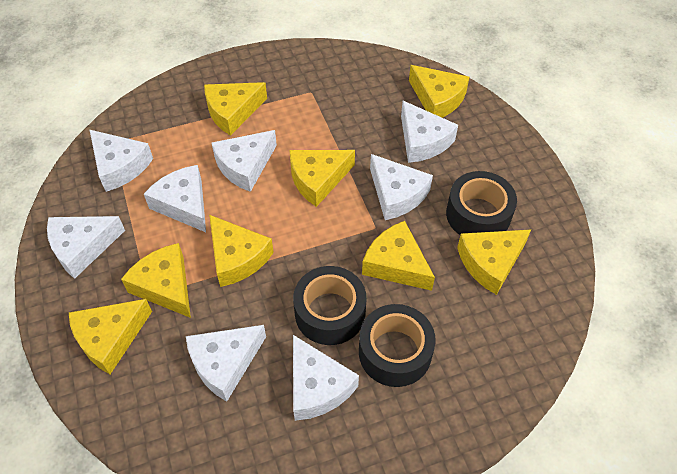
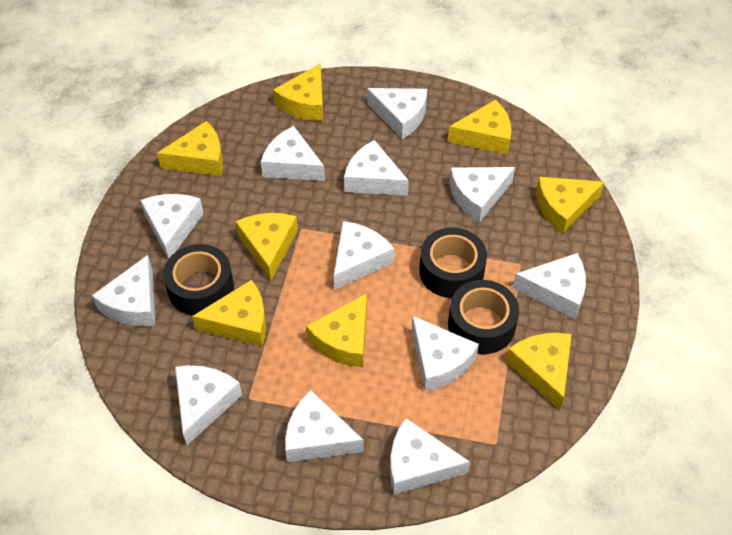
white cheese: [47,216,125,279] [90,130,153,192] [144,165,206,232] [186,325,266,402] [212,130,277,192] [293,335,359,421] [370,154,433,220] [401,101,458,163] = 8 -> [92,255,155,326] [140,194,204,259] [175,365,242,445] [261,126,325,181] [285,390,364,462] [334,221,394,290] [344,140,409,196] [367,88,427,139] [390,418,470,494] [412,316,479,391] [449,167,515,223] [513,253,586,319] = 12

